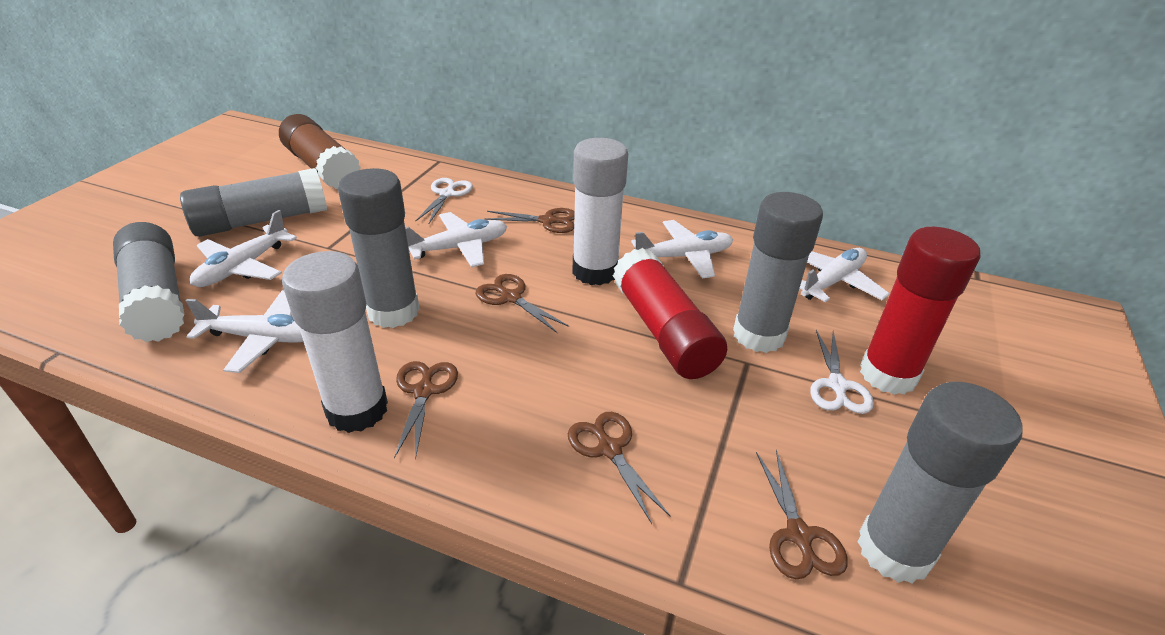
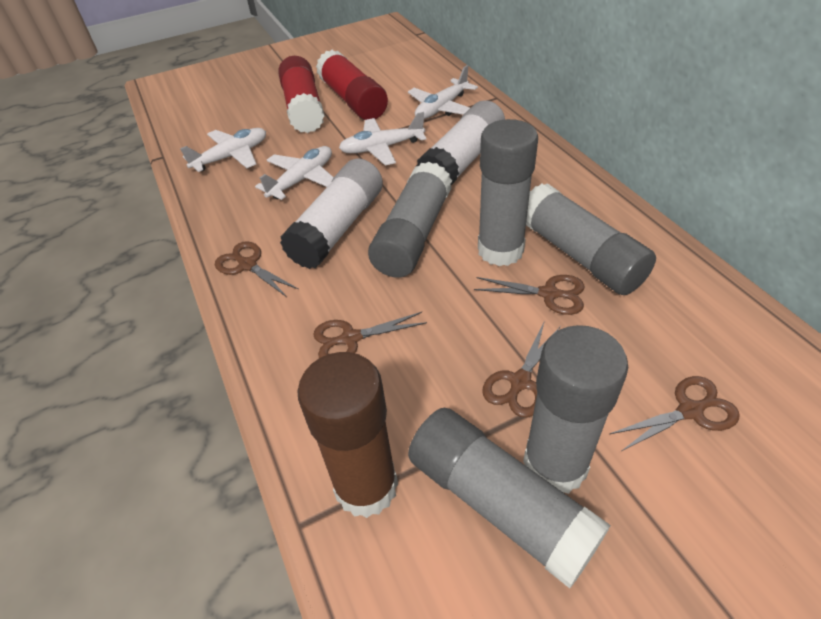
white plane: [185,290,304,373] [190,210,297,287] [405,212,507,267] [631,220,733,279] [800,248,889,302] = 5 -> [180,128,266,172] [255,146,333,200] [339,112,426,165] [408,65,478,119] = 4
white scissors: [416,178,473,223] [810,330,874,414] = 2 -> none = 0

